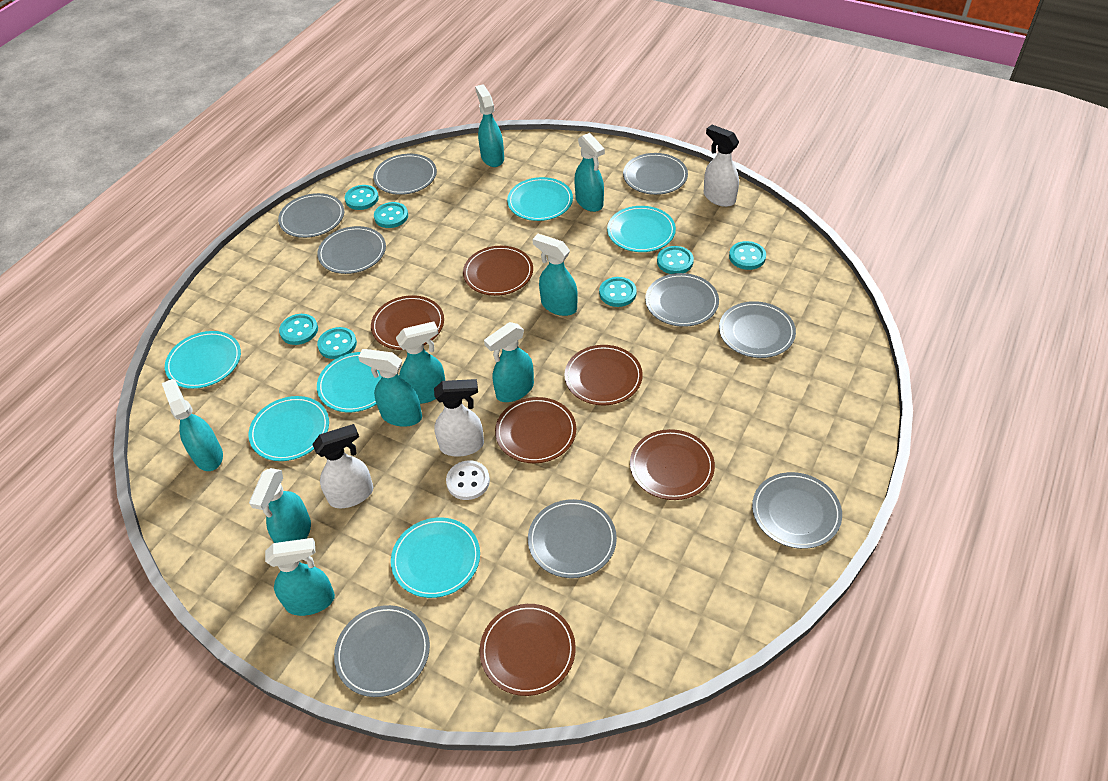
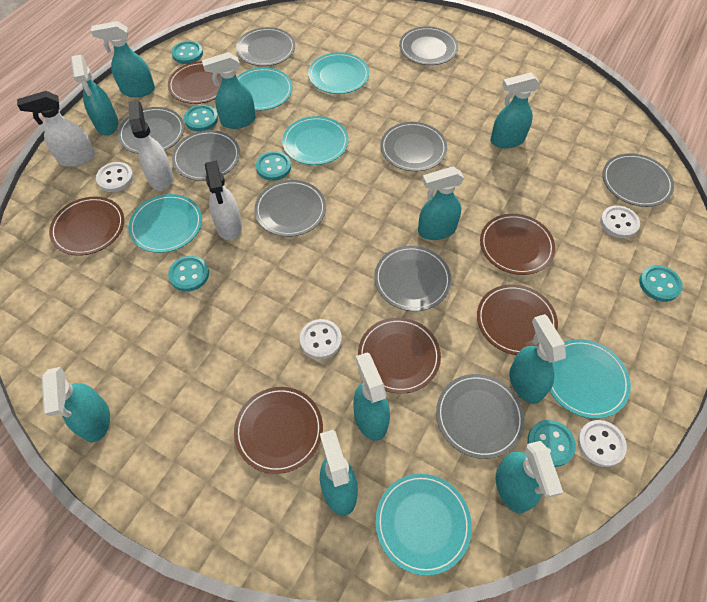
turquoise button: [279,314,318,345] [317,327,357,359] [345,185,379,210] [374,202,408,228] [599,277,637,307] [657,246,694,274] [729,241,766,270] = 7 -> [168,256,209,292] [171,41,203,64] [184,105,218,131] [256,151,291,181] [527,420,576,467] [639,265,683,302] = 6
turquoise spray bottle: [162,379,223,471] [249,468,311,543] [265,538,335,616] [358,349,422,427] [396,321,445,404] [475,85,504,167] [484,322,534,402] [532,234,578,316] [575,133,605,212] = 9 -> [41,367,110,442] [71,55,118,136] [91,21,155,97] [202,52,256,129] [320,430,358,516] [353,352,390,441] [418,166,464,240] [490,72,540,148] [496,441,563,513] [509,314,566,404] = 10
white button: [446,460,490,500] = 1 -> [96,162,134,192] [300,319,342,359] [578,420,627,467] [600,205,640,238] = 4

